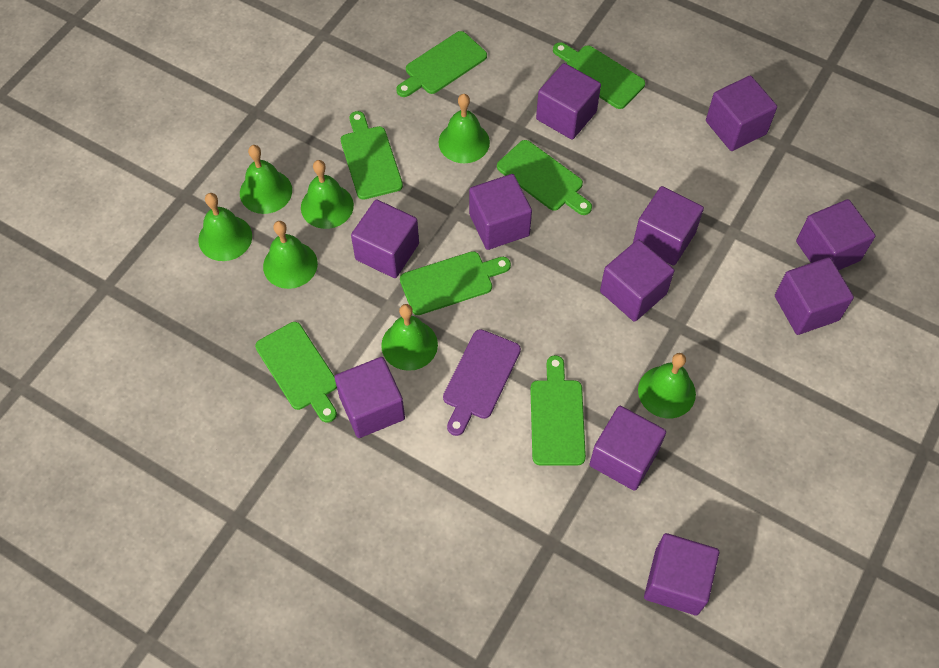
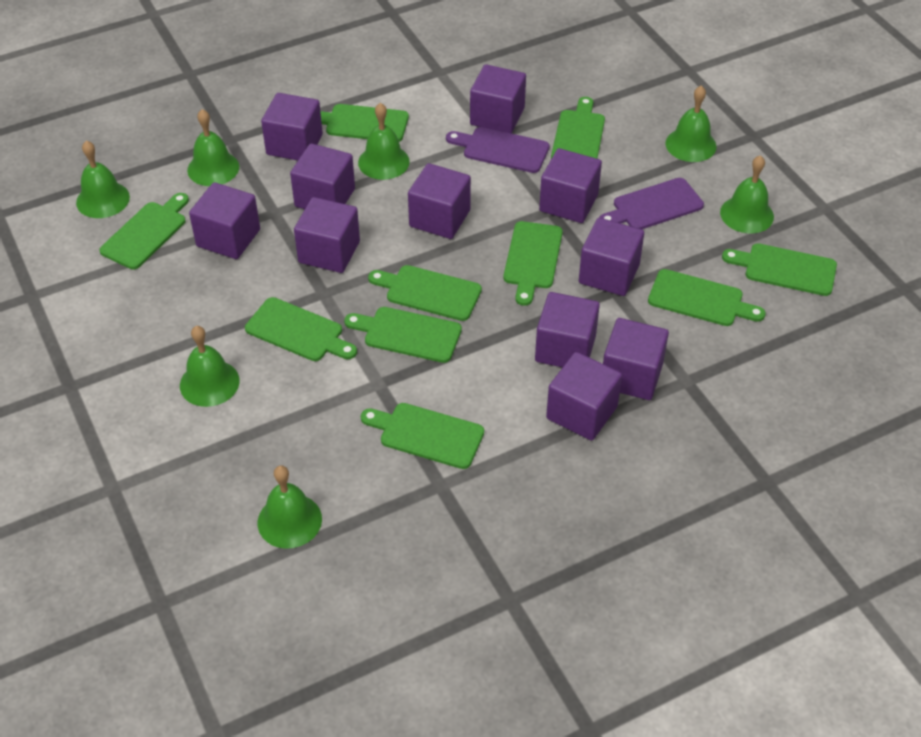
green cutting board: [255,322,337,423] [341,111,403,200] [396,31,487,97] [400,251,511,315] [497,140,592,215] [530,355,586,465] [553,42,645,109] = 7 -> [99,193,189,269] [245,297,357,361] [320,104,409,142] [344,307,462,363] [361,403,484,469] [368,265,482,321] [503,221,563,306] [551,97,605,159] [648,269,766,326] [722,243,837,296] = 10
purple cutting board: [443,329,521,436] = 1 -> [446,127,549,173] [599,178,704,229] = 2

